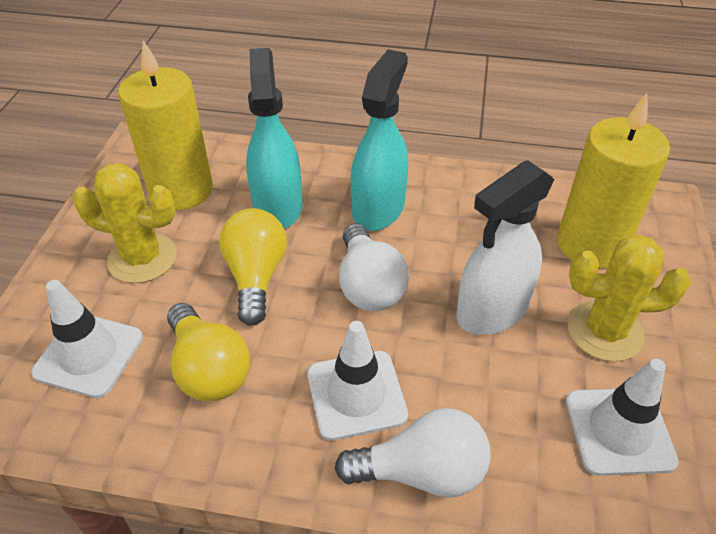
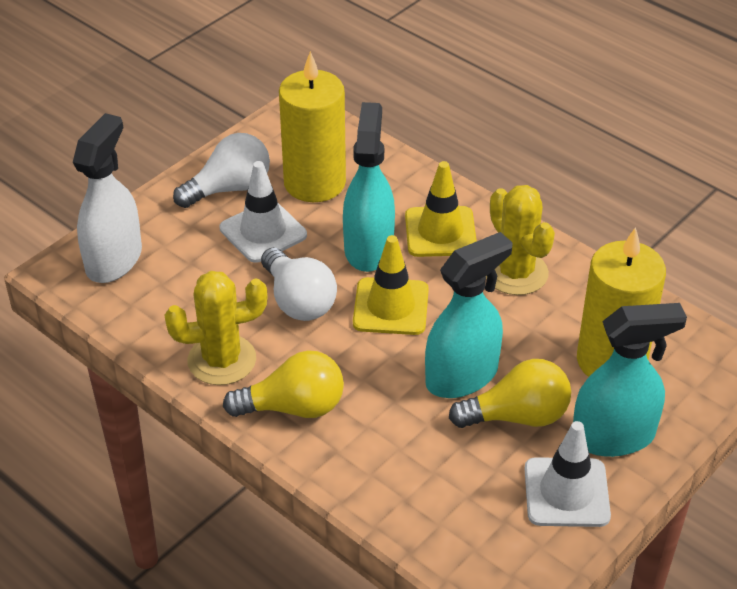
turquoise spray bottle: [246,48,302,229] [351,49,408,231] = 2 -> [343,102,395,272] [425,232,513,398] [573,303,687,457] = 3
white traffic cone: [31,280,143,398] [307,321,408,441] [566,359,679,476] = 3 -> [220,161,307,263] [524,421,611,527] = 2
yellow traffic cone: none = 0 -> [353,235,429,335] [405,161,477,257] = 2

